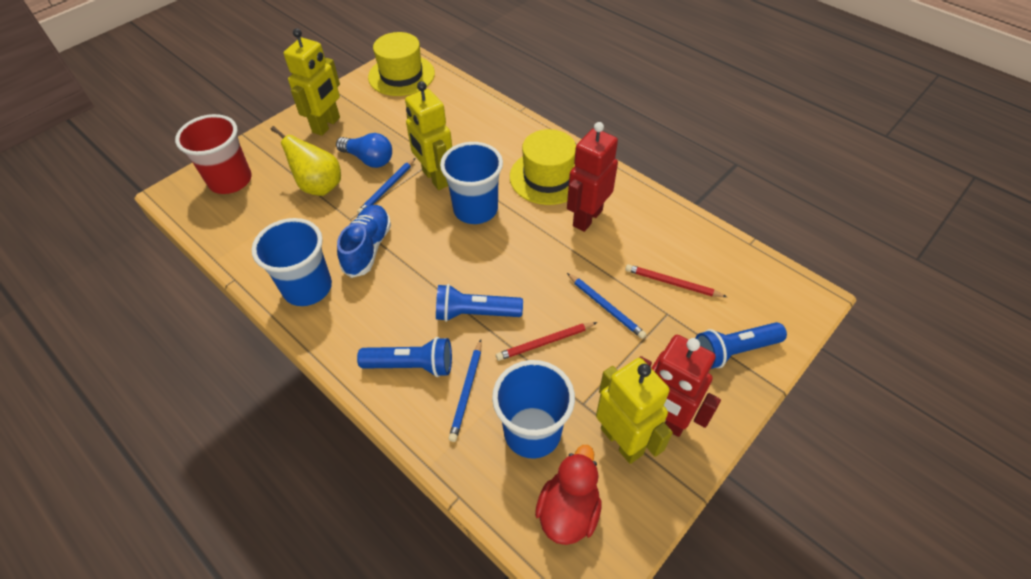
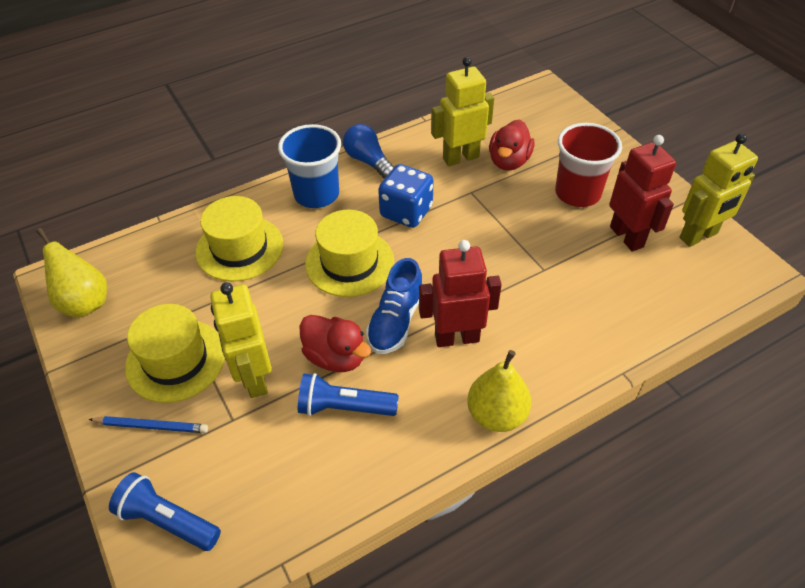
blue cup: [252,218,332,306] [440,142,503,224] [492,360,575,459] = 3 -> [278,124,341,208] = 1
blue dice: none = 0 -> [378,164,434,228] = 1
blue flashlight: [357,337,452,377] [436,284,523,322] [695,322,787,369] = 3 -> [109,472,221,551] [298,373,399,416] = 2
blue pencil: [357,158,415,214] [448,340,482,442] [567,273,647,339] = 3 -> [88,416,208,433] = 1
red duck: [535,445,602,545] = 1 -> [299,315,371,372] [489,120,535,171] = 2
red pencil: [496,322,597,361] [625,264,727,297] = 2 -> none = 0
yellow hat: [368,32,435,96] [510,129,576,205] = 2 -> [125,304,225,403] [195,196,283,282] [305,210,394,297] = 3
yellow pear: [271,126,341,196] = 1 -> [36,228,107,318] [467,350,531,432] = 2

